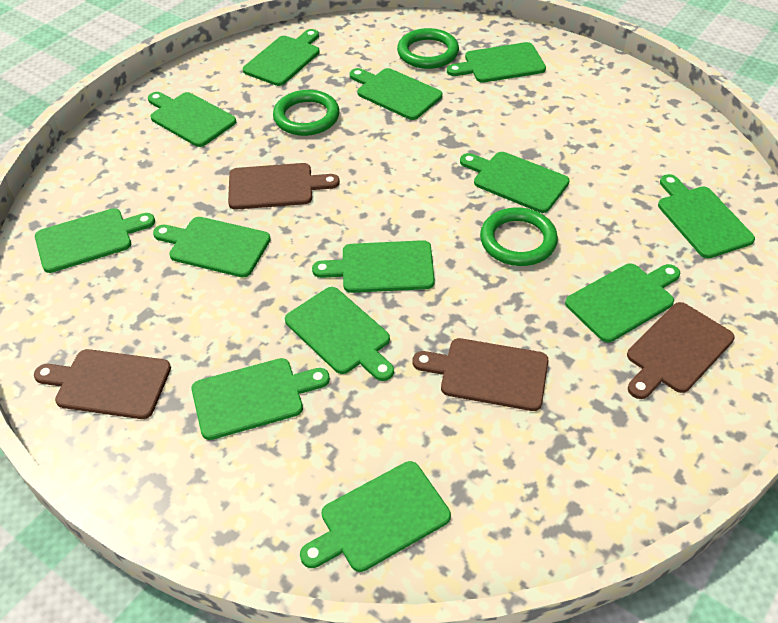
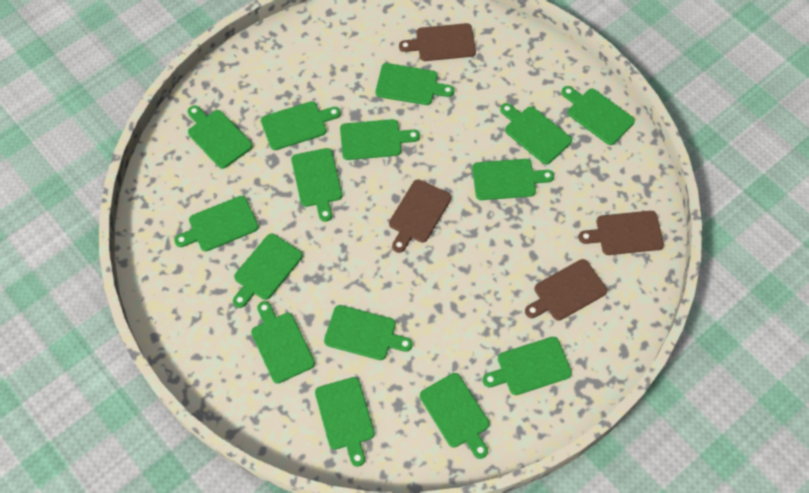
green cutting board: [35,208,155,273] [148,92,236,147] [153,217,271,278] [192,358,330,440] [243,29,320,86] [285,287,394,381] [300,461,451,572] [312,240,435,293] [350,68,442,120] [447,42,546,83] [460,152,570,213] [565,264,680,342] [658,174,755,259] = 13 -> [174,196,259,251] [188,105,253,169] [233,234,303,308] [251,301,315,383] [261,101,341,150] [291,148,342,222] [315,377,375,467] [324,305,413,360] [340,119,420,160] [375,63,454,105] [420,373,490,459] [472,159,554,200] [483,337,572,395] [500,103,572,164] [561,86,635,145] = 15
green ring: [273,90,340,136] [397,28,459,69] [480,207,558,266] = 3 -> none = 0

